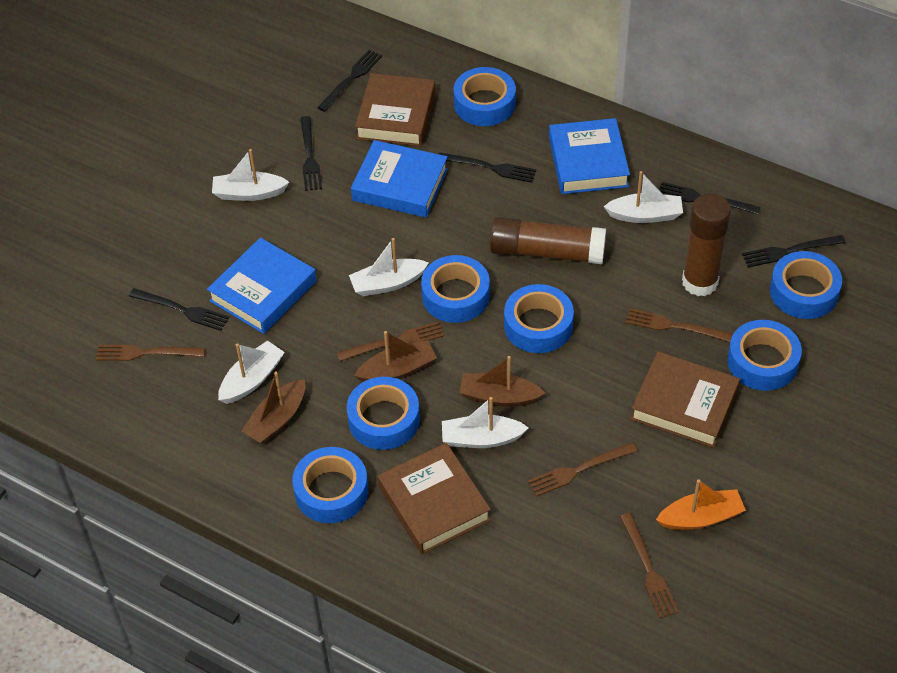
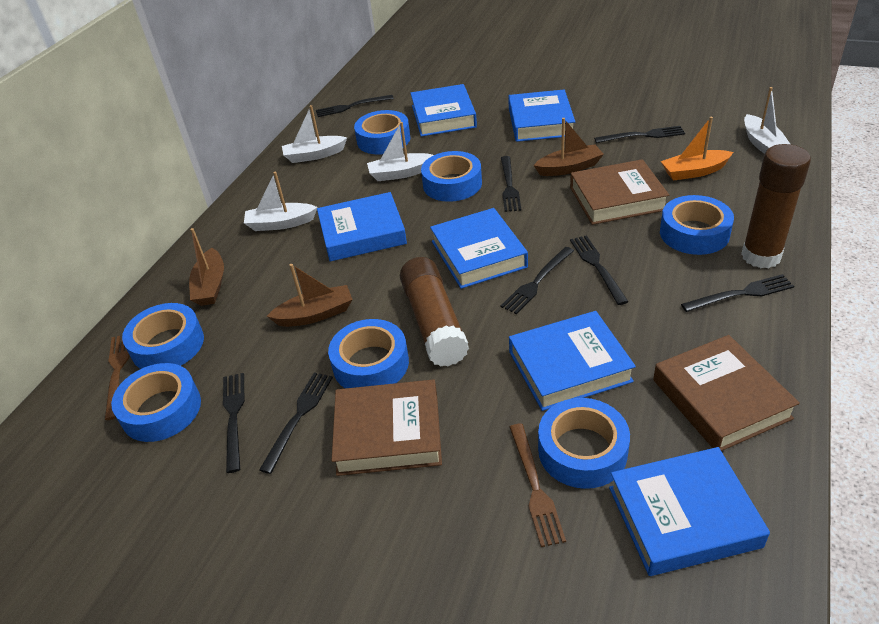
black fork: [129,288,229,331] [300,116,322,191] [317,50,382,112] [439,152,536,183] [659,182,761,215] [742,235,846,267] = 6 -> [223,373,245,473] [259,372,333,474] [316,95,394,117] [501,156,521,212] [501,247,574,314] [570,235,629,305] [594,126,685,143] [681,274,794,312] = 8
blue book: [207,238,317,334] [351,140,448,218] [549,118,630,194] = 3 -> [317,192,407,261] [410,84,477,137] [430,208,528,289] [508,89,575,142] [509,311,636,411] [609,447,770,576] = 6
brown fork: [96,345,205,361] [337,322,444,361] [528,442,637,497] [620,513,679,619] [625,308,733,342] = 5 -> [105,336,129,420] [509,424,566,547] = 2
white boat: [212,149,289,201] [218,340,285,404] [349,238,429,296] [442,397,528,448] [603,171,683,223] = 5 -> [244,172,318,231] [282,105,347,163] [367,122,433,181] [744,87,790,154] = 4

